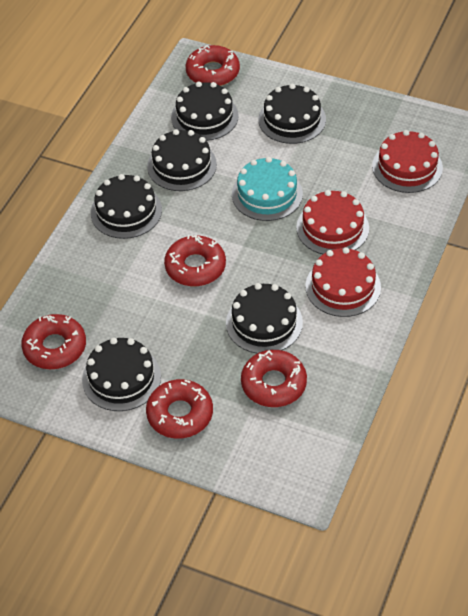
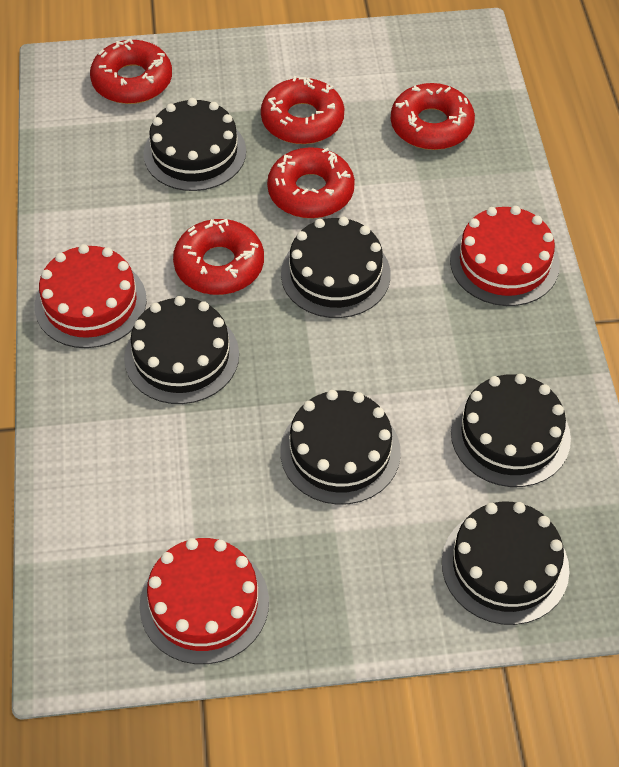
turquoise cake: [232,157,303,221] = 1 -> none = 0

